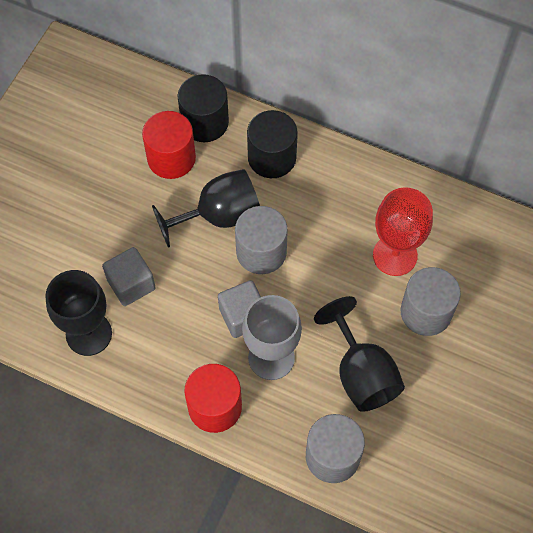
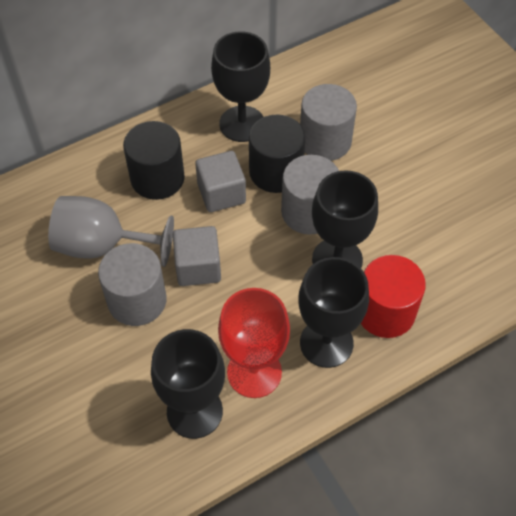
black goblet: [45,270,112,356] [152,169,260,248] [314,296,405,412] = 3 -> [151,329,225,439] [211,31,270,142] [298,257,369,368] [312,170,378,268] = 4
red cylinder: [142,111,196,179] [184,364,242,433] = 2 -> [361,255,426,338] = 1

